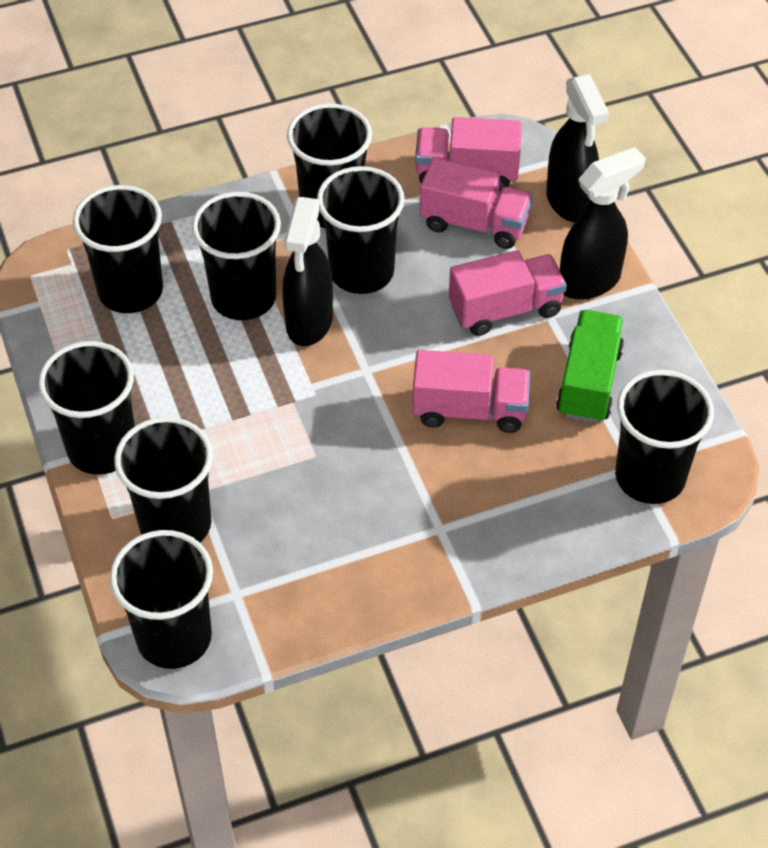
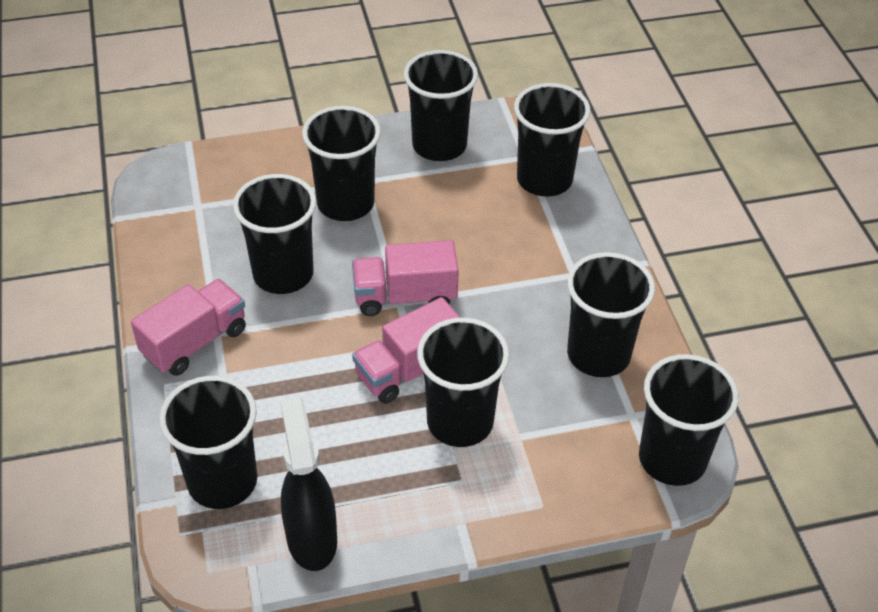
black spray bottle: [283,197,333,346] [546,74,609,222] [560,147,646,300] = 3 -> [280,397,337,571] = 1
green truck: [556,310,624,423] = 1 -> none = 0
pink truck: [412,350,530,433] [415,117,522,191] [420,158,533,249] [449,250,567,336] = 4 -> [131,279,246,376] [352,240,459,316] [352,297,461,403] = 3

